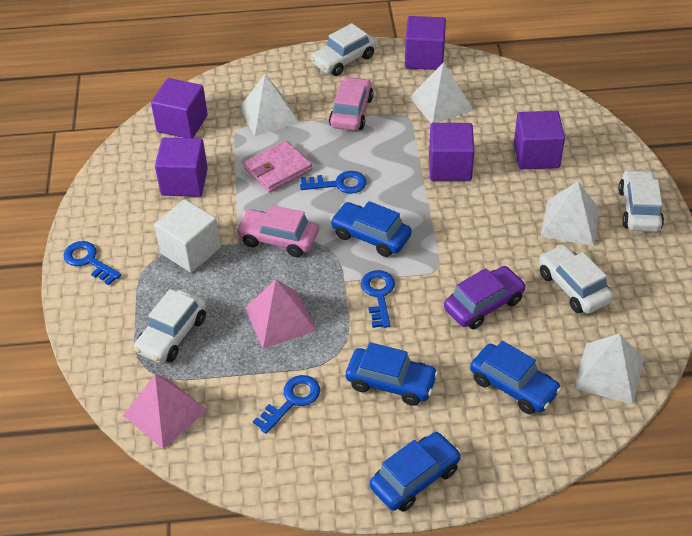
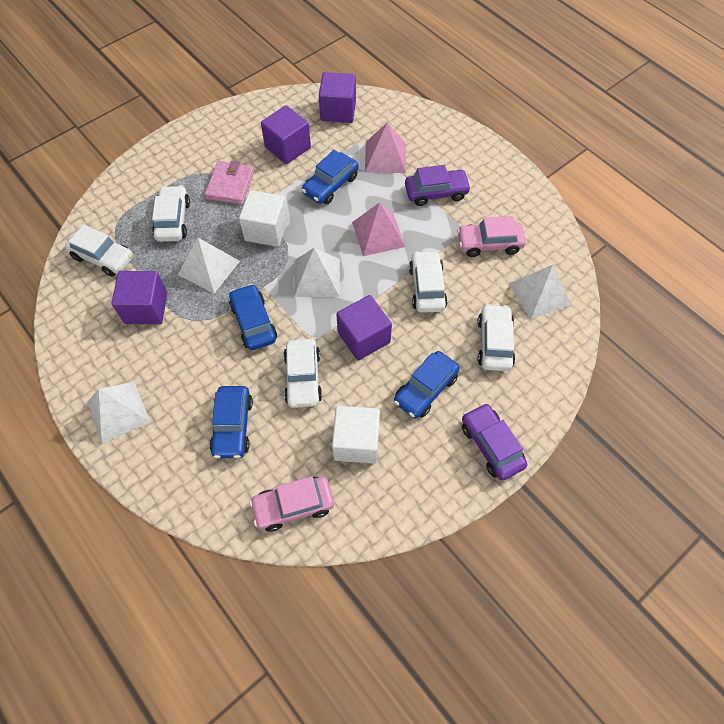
blue key: [64,241,121,285] [253,375,320,434] [300,171,367,194] [361,270,395,328] = 4 -> none = 0
purple car: [444,266,526,329] = 1 -> [405,165,471,206] [462,403,527,480] = 2
purple cube: [151,78,208,138] [155,138,208,197] [405,16,446,70] [429,123,475,181] [514,111,565,169] = 5 -> [112,271,167,324] [261,105,311,164] [319,72,356,123] [336,295,392,360] = 4
white car: [134,289,206,363] [310,23,376,76] [539,244,613,314] [618,170,664,232] = 4 -> [65,224,133,277] [152,185,190,242] [284,339,322,408] [409,250,448,313] [477,304,515,371] = 5
white cube: [154,199,221,273] = 1 -> [239,190,288,247] [332,406,380,464] = 2

